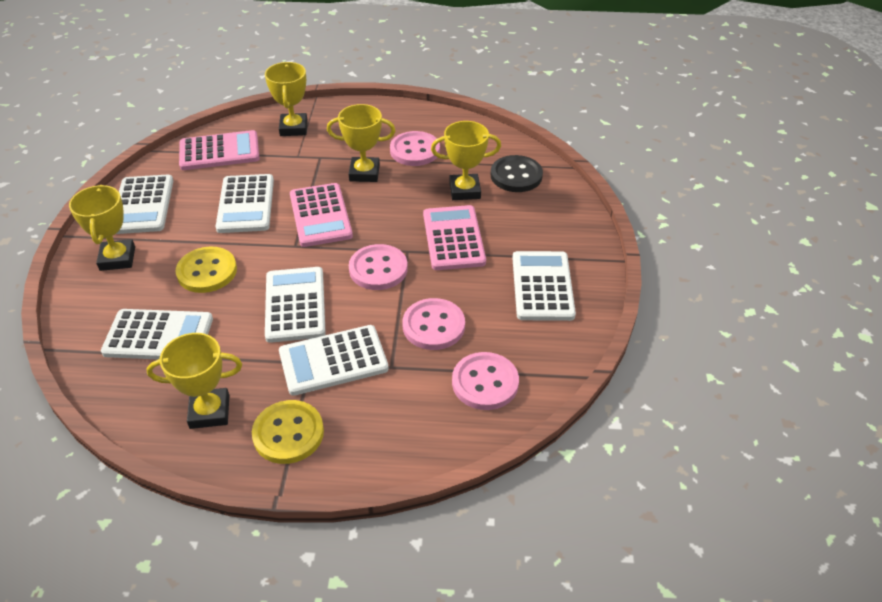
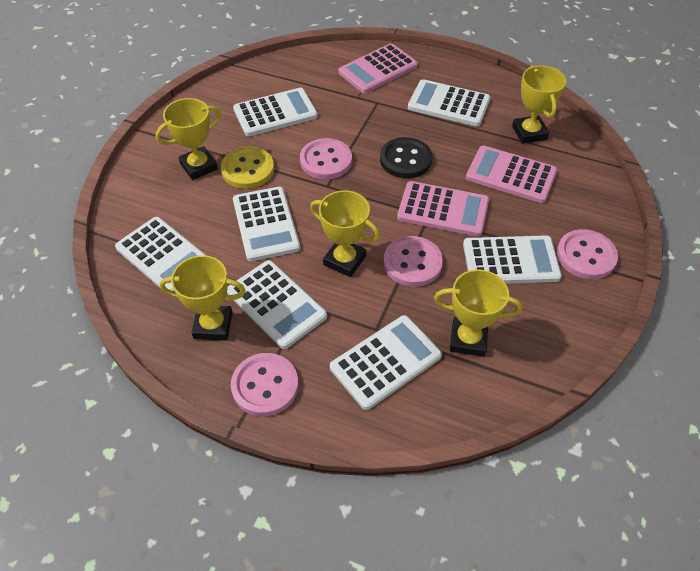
white calculator: [101,309,213,359] [116,175,173,234] [216,174,274,233] [265,267,326,343] [279,325,389,396] [512,251,576,321] = 6 -> [115,217,207,292] [227,260,327,349] [233,88,318,136] [233,187,300,261] [330,315,442,410] [408,79,491,126] [463,235,562,284] = 7
yellow button: [175,246,237,293] [252,400,324,464] = 2 -> [221,147,274,189] = 1

